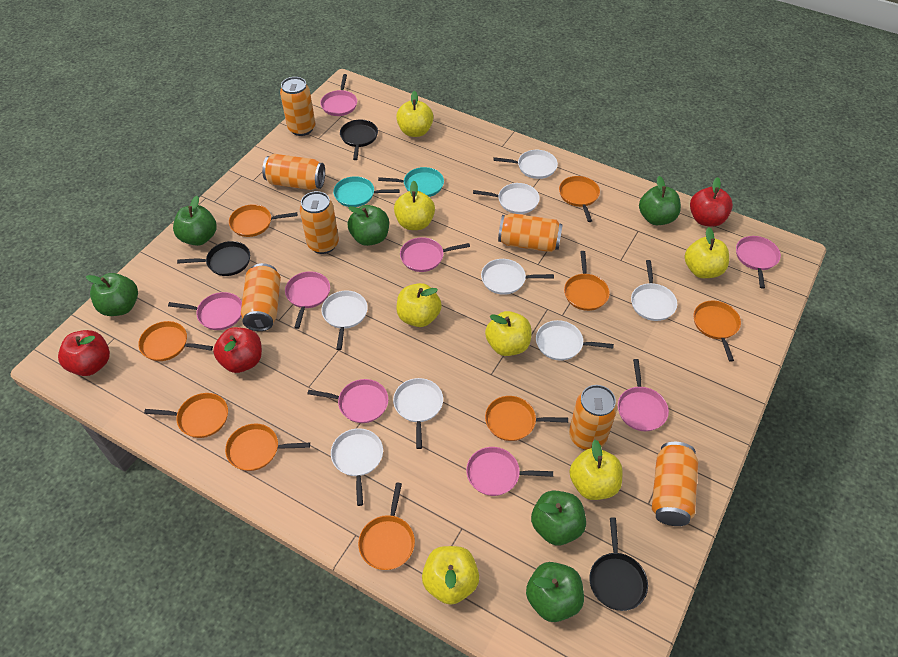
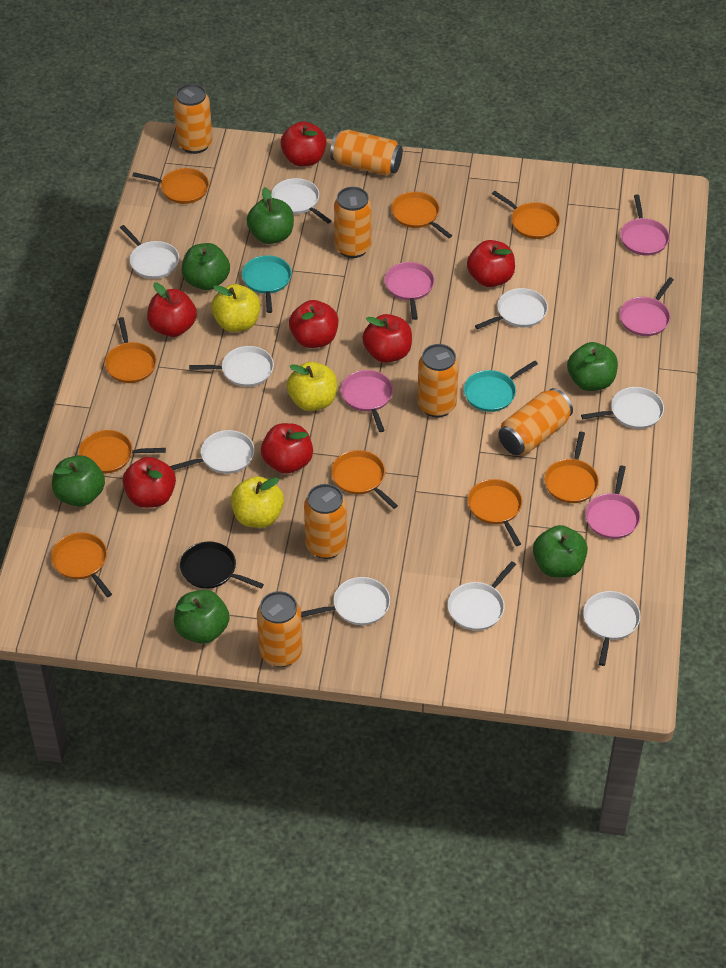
black pan: [177,241,250,276] [340,119,378,160] [590,518,648,611] = 3 -> [180,541,264,589] = 1
pink pan: [168,292,242,330] [285,271,330,329] [307,379,388,423] [320,74,357,116] [400,237,470,272] [466,447,553,496] [618,359,669,431] [736,236,781,289] = 8 -> [341,370,393,432] [384,262,435,320] [585,465,641,539] [619,277,674,336] [620,195,670,256] = 5
red apple: [58,330,110,376] [213,327,262,373] [690,177,733,227] = 3 -> [122,457,176,508] [147,283,197,337] [261,423,313,474] [280,121,326,167] [289,300,338,348] [362,314,412,363] [467,240,515,287] = 7
white pan: [321,290,368,350] [331,428,383,506] [393,378,443,449] [473,183,540,214] [481,259,554,295] [493,150,558,179] [536,320,614,361] [631,260,677,321] = 8 -> [120,225,179,279] [170,430,255,474] [189,346,274,387] [271,178,331,224] [301,577,390,625] [448,561,516,631] [475,288,548,329] [581,387,664,429] [583,591,641,666] = 9
yellow apple: [394,181,435,230] [396,91,434,137] [396,283,442,327] [422,546,479,605] [485,311,532,356] [569,440,622,500] [685,227,729,278] = 7 -> [211,284,260,332] [231,476,284,528] [286,362,337,411] = 3

